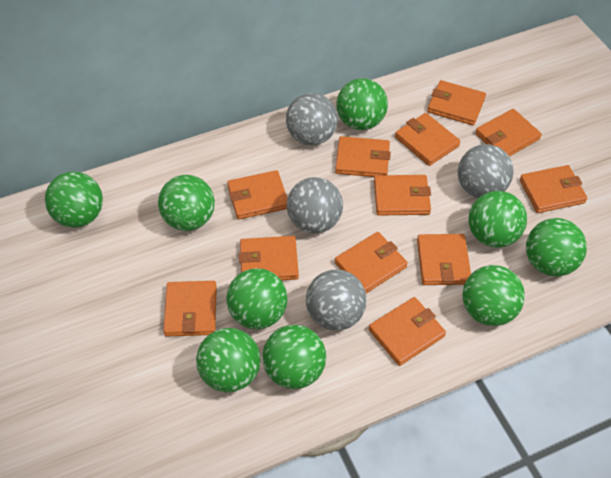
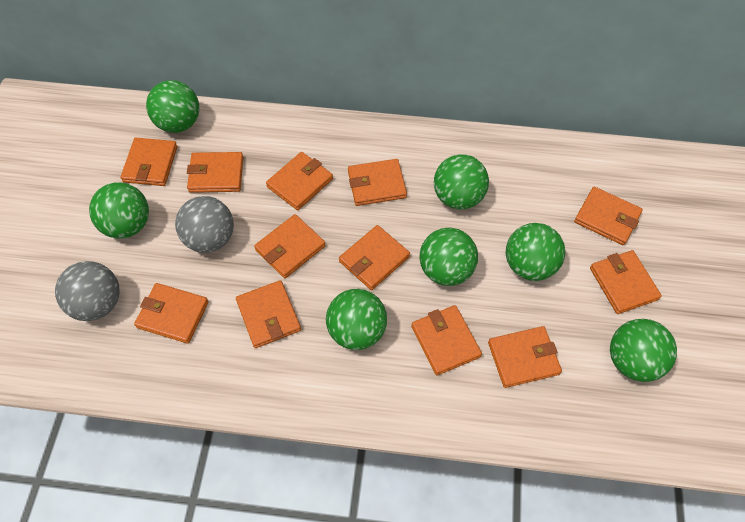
green ball: [45,171,103,228] [158,175,215,231] [196,328,261,392] [226,268,288,329] [262,325,326,389] [336,78,388,130] [463,265,525,326] [469,191,527,248] [526,218,587,276] = 9 -> [89,182,149,239] [146,80,199,133] [326,289,387,350] [420,228,478,286] [434,154,489,210] [506,223,565,281] [610,319,677,382] = 7
grey ball: [286,93,338,145] [287,177,343,234] [306,269,367,331] [458,144,514,198] = 4 -> [55,261,120,321] [175,196,234,253] = 2

